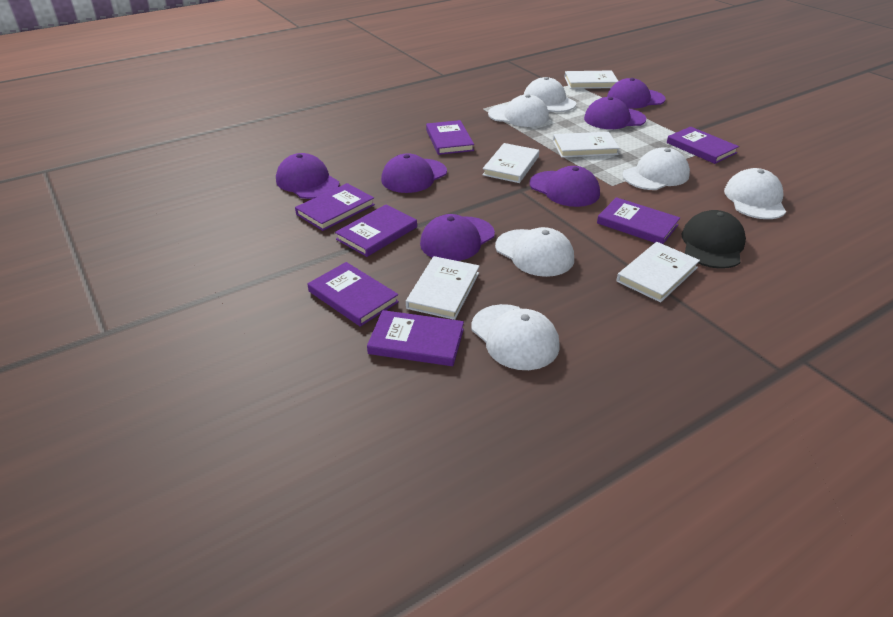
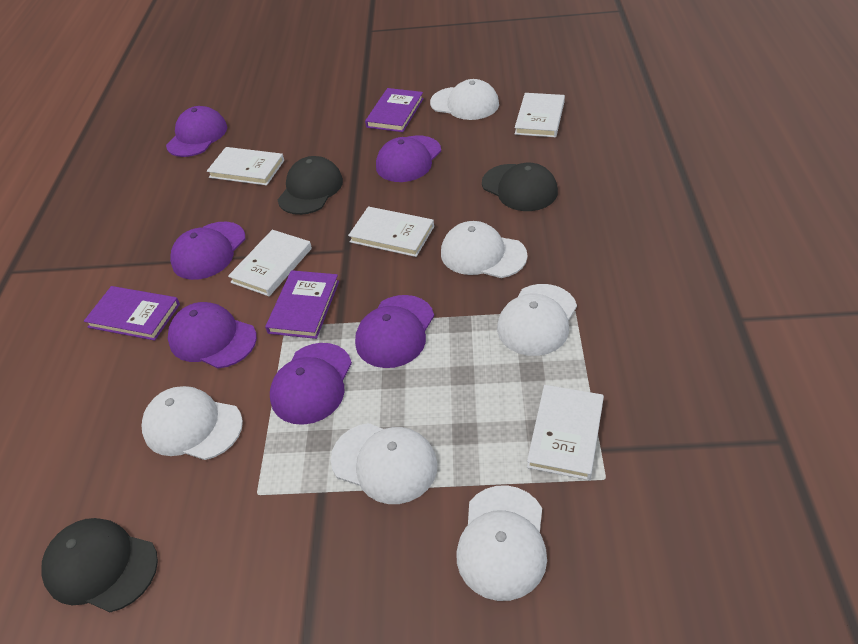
black cap: [682,210,746,269] = 1 -> [41,518,158,612] [278,156,343,215] [482,163,558,211] = 3
purple book: [295,183,375,231] [308,262,399,327] [335,204,417,257] [367,310,464,366] [426,120,474,155] [597,197,680,244] [667,127,739,164] = 7 -> [84,286,180,341] [265,270,339,339] [365,88,424,132] = 3

